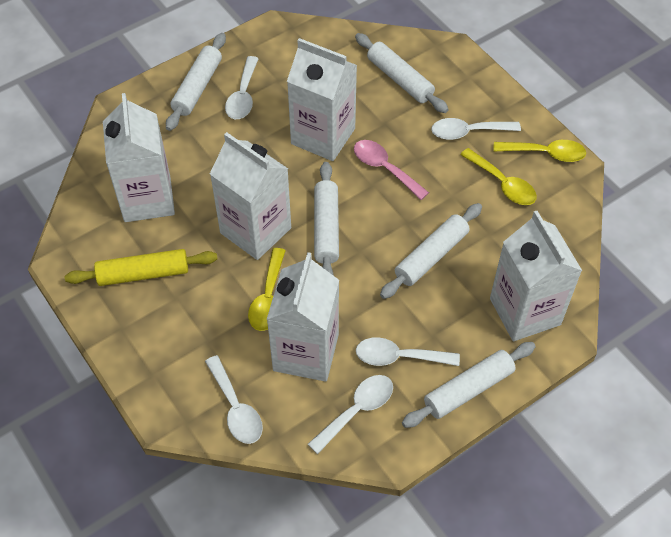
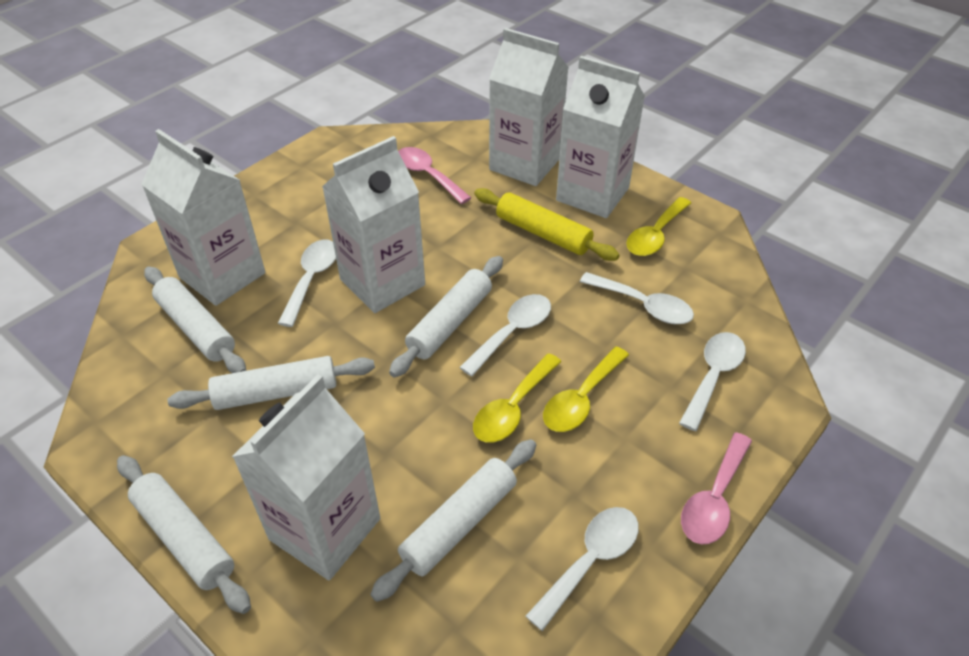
pink spoon: [354,140,429,200] = 1 -> [398,147,471,204] [681,432,752,544] = 2

